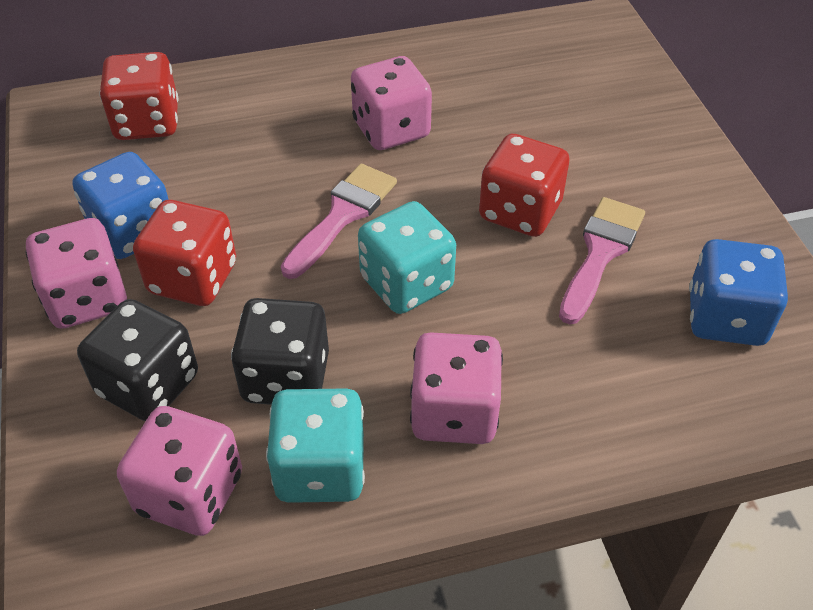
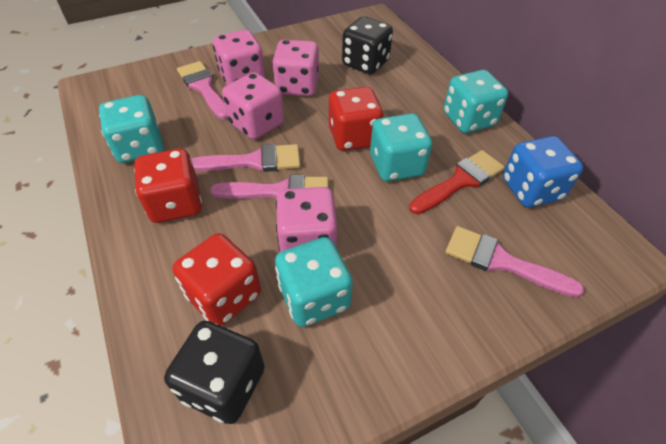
blue dice: [73,152,169,259] [689,239,788,346] = 2 -> [503,136,583,207] = 1
pink brush: [281,164,397,279] [559,197,645,324] = 2 -> [177,61,228,120] [192,144,300,172] [210,175,328,199] [445,226,584,298] = 4
red brush: none = 0 -> [409,150,505,214] = 1
turquoise dice: [266,388,365,503] [358,201,456,314] = 2 -> [99,95,164,163] [275,237,353,327] [370,113,432,181] [444,70,508,133] = 4

